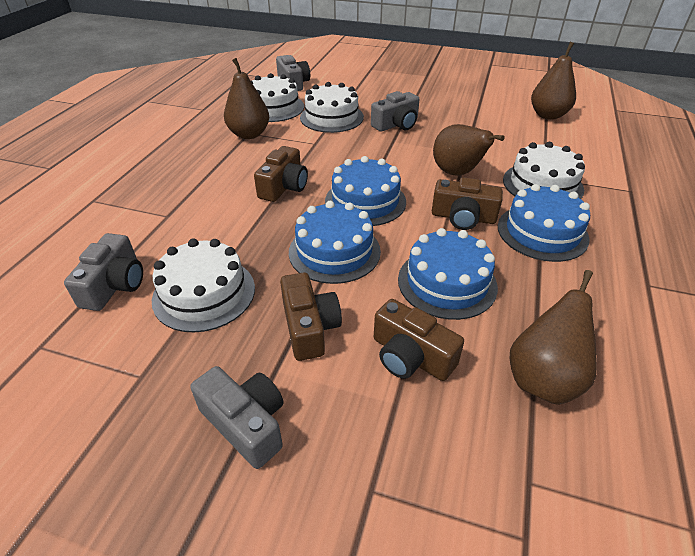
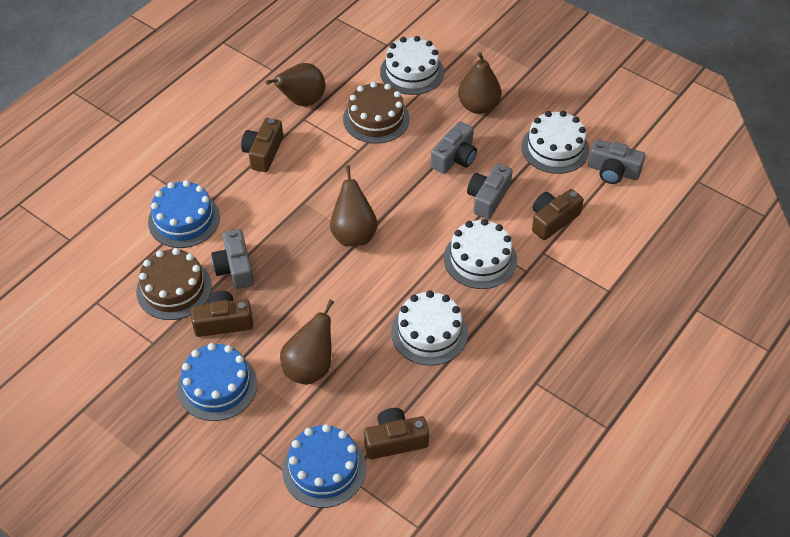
blue cake: [289,201,381,284] [325,156,406,226] [398,228,498,320] [498,184,590,262] = 4 -> [148,180,220,248] [177,343,257,421] [282,424,366,508] = 3
brown cake: none = 0 -> [136,248,212,320] [343,82,410,144] = 2

